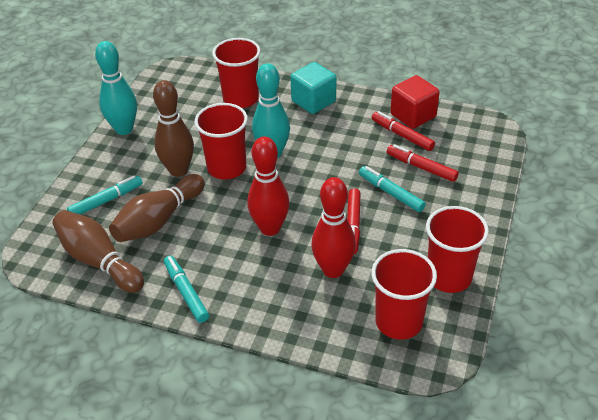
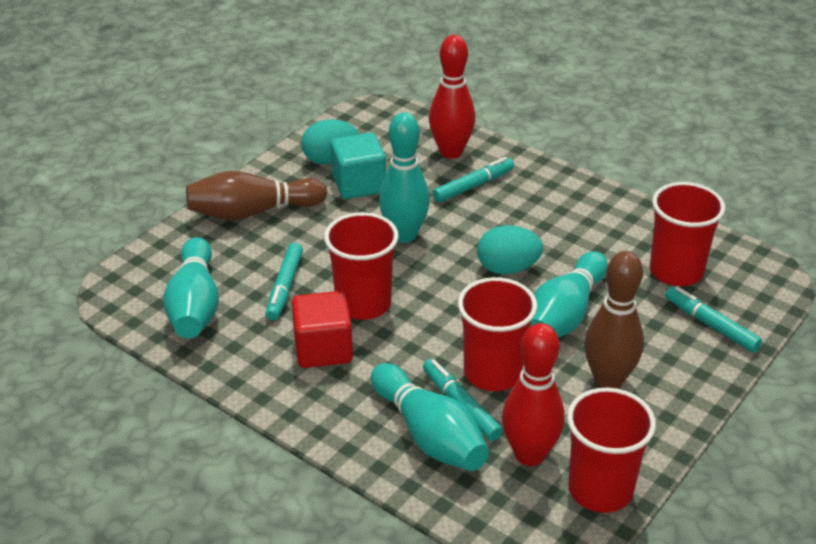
brown bowling pin: [52,210,144,293] [109,174,205,242] [153,80,194,177] = 3 -> [186,171,327,220] [584,251,644,389] = 2
red marker: [347,188,360,254] [372,111,435,151] [387,144,459,182] = 3 -> none = 0
turquoise bowling pin: [95,41,137,135] [252,63,290,158] = 2 -> [163,237,219,338] [371,363,489,471] [379,112,430,243] [530,251,608,338] = 4
turquoise egg: none = 0 -> [301,119,359,164] [477,225,543,275] = 2
turquoise marker: [67,175,143,215] [164,256,209,323] [359,166,426,212] = 3 -> [266,243,303,320] [423,359,503,441] [432,157,514,202] [665,286,762,352] = 4

